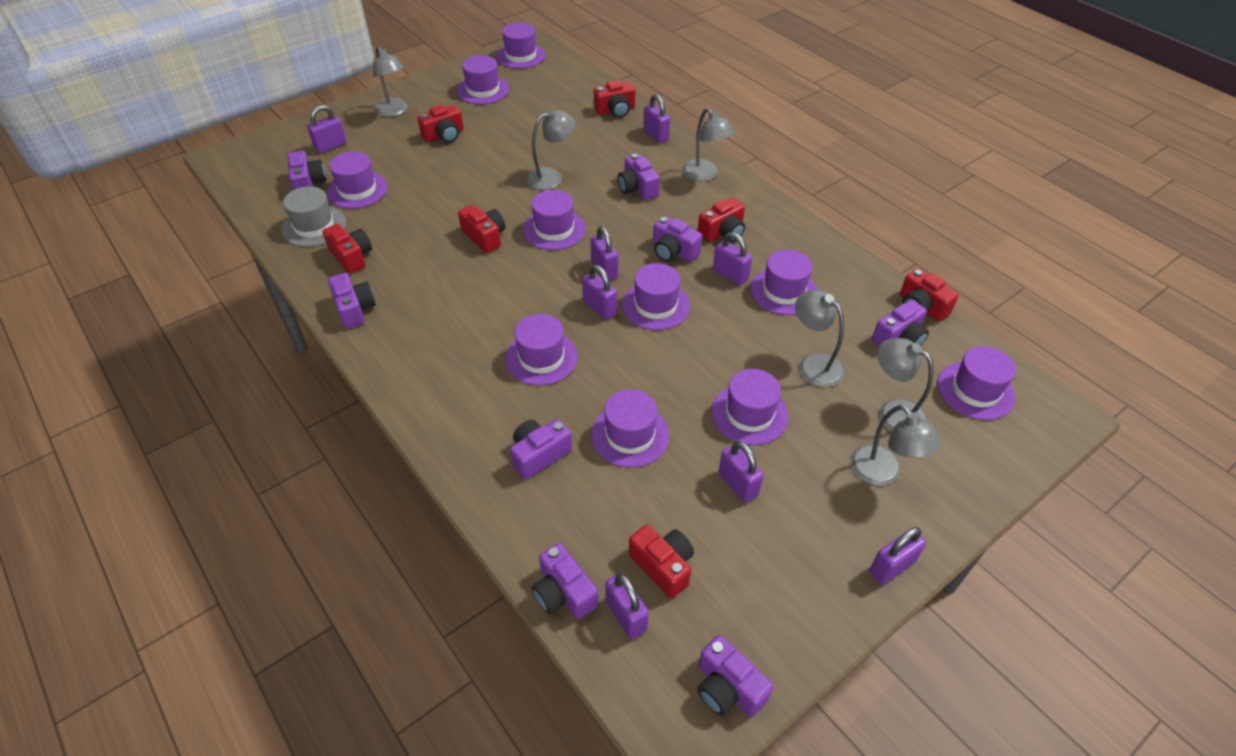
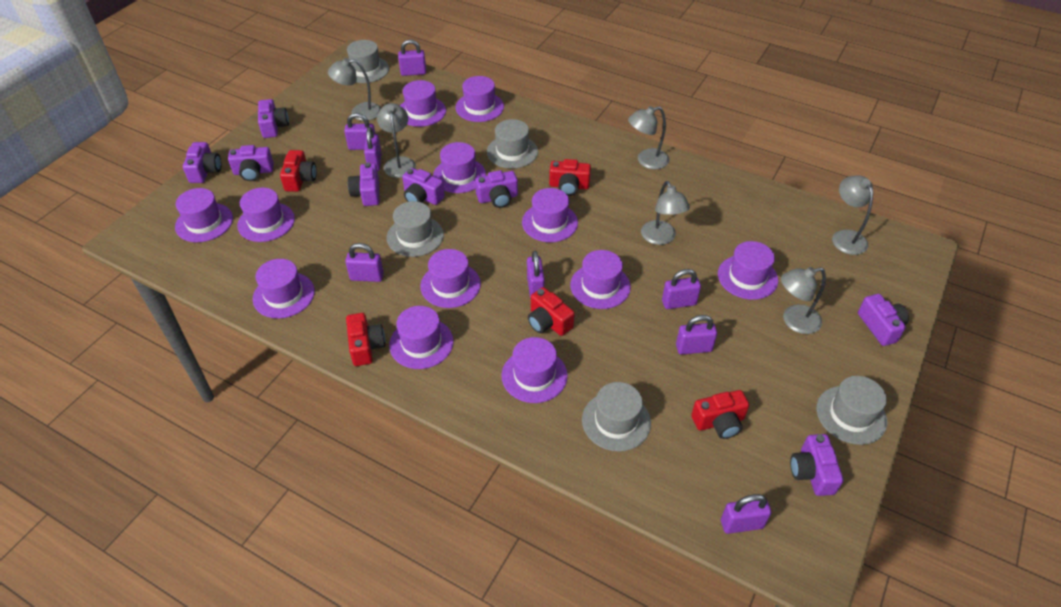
grey hat: [282,186,346,247] = 1 -> [347,40,389,83] [387,201,444,257] [487,119,538,169] [582,382,651,452] [816,376,887,445] = 5
purple hat: [327,151,388,209] [457,55,509,104] [496,23,546,69] [505,314,578,386] [523,190,586,250] [591,389,670,468] [622,263,690,330] [711,369,789,445] [750,250,817,315] [938,346,1016,420] = 10 -> [175,188,233,242] [237,188,295,242] [253,259,315,318] [389,306,454,369] [400,80,446,127] [420,249,481,308] [433,142,486,193] [456,76,504,122] [501,337,568,403] [522,188,578,242] [570,250,631,309] [718,241,778,300] = 12
red camera: [322,224,372,274] [417,105,464,143] [458,205,506,253] [594,80,635,118] [629,525,694,598] [698,198,745,242] [900,268,959,322] = 7 -> [280,150,317,192] [346,313,385,366] [528,287,575,336] [549,159,591,196] [691,390,749,439] = 5

